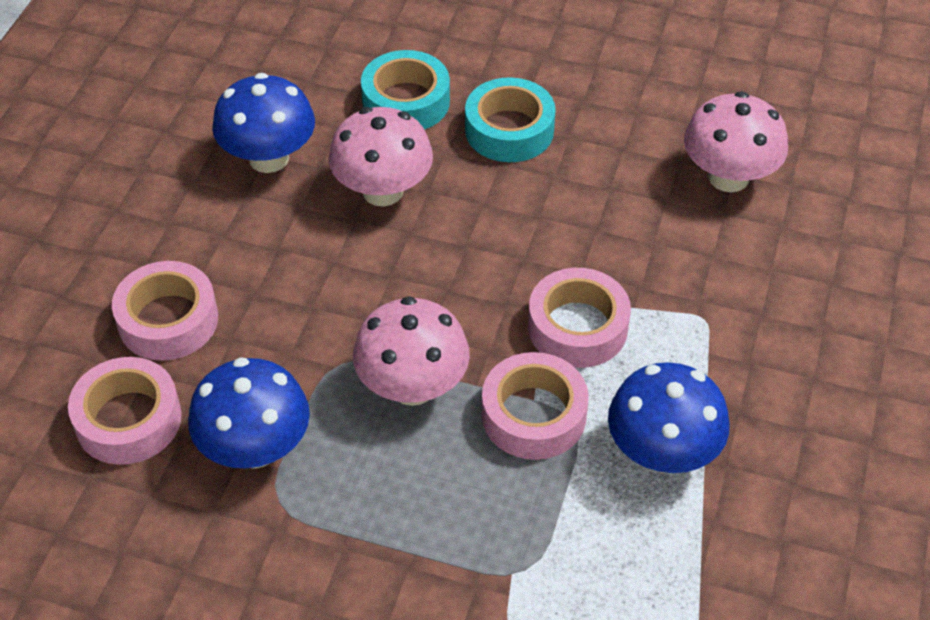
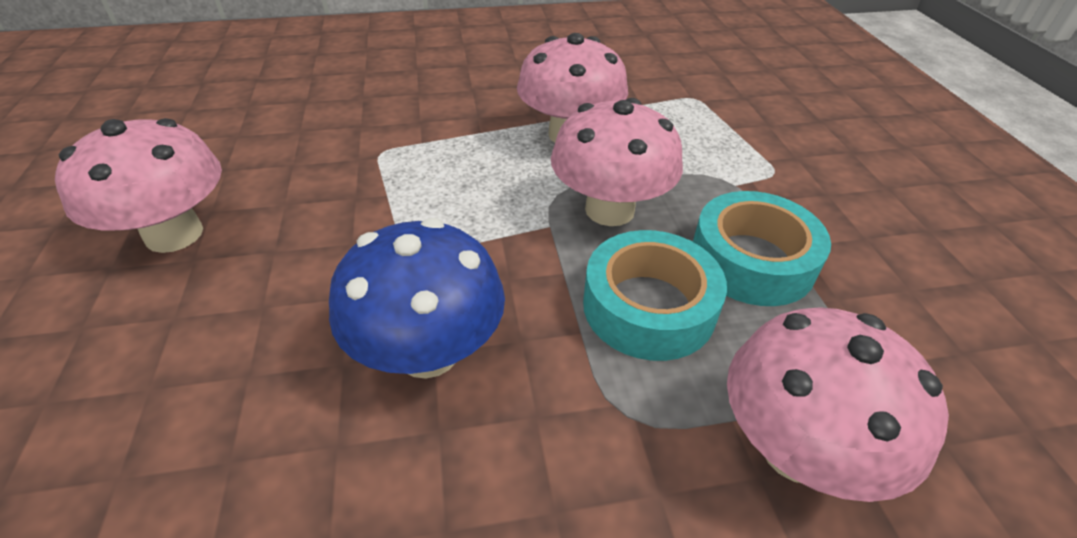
blue mushroom: [188,357,310,469] [212,73,315,173] [608,362,730,473] = 3 -> [329,218,505,379] = 1
pink mushroom: [328,107,433,206] [353,296,470,406] [684,92,788,192] = 3 -> [55,118,222,253] [517,33,628,143] [551,98,683,226] [727,307,949,502] = 4
pink tape: [68,357,182,465] [112,261,218,361] [482,352,589,460] [528,268,631,368] = 4 -> none = 0

